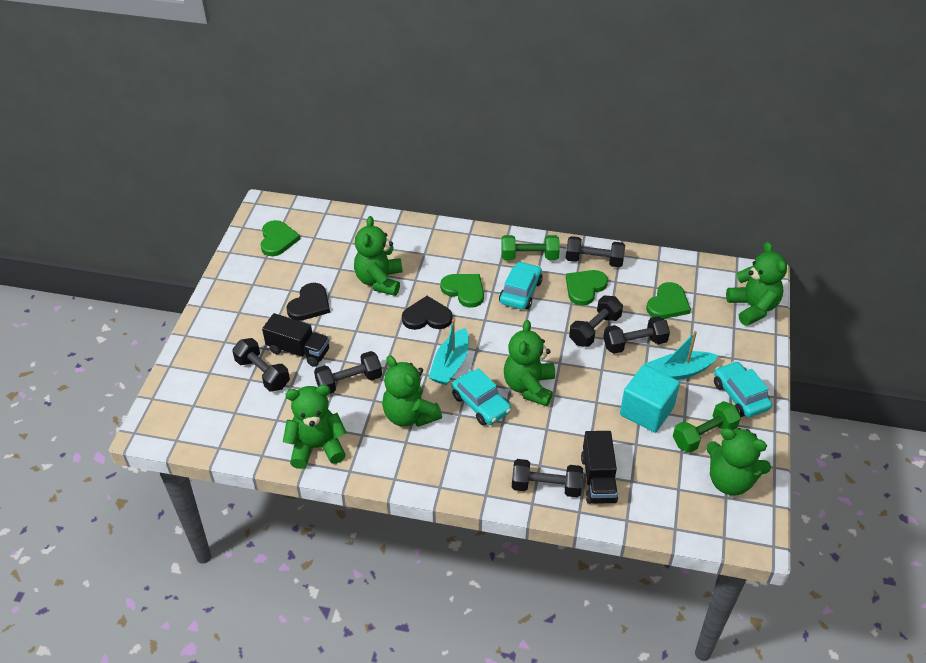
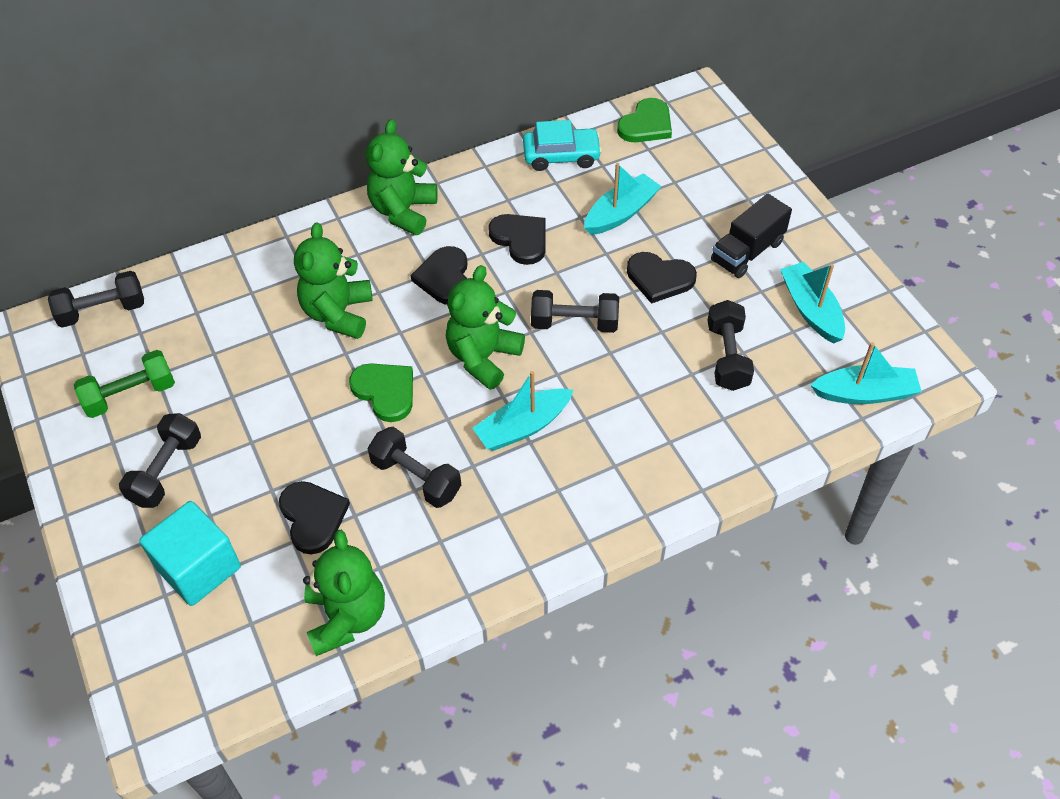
black dumbbell: [232,338,290,392] [314,351,382,394] [512,459,583,497] [566,236,625,267] [569,296,623,347] [603,316,670,354] = 6 -> [48,271,144,328] [119,413,201,508] [367,427,461,508] [531,290,619,333] [708,300,754,391] = 5
black heart: [287,283,330,321] [402,296,453,330] = 2 -> [279,481,350,554] [411,246,468,305] [488,214,546,265] [627,252,697,304] = 4
black truck: [262,313,330,367] [581,431,618,504] = 2 -> [711,194,792,278] = 1
green dumbbell: [502,235,560,260] [673,401,741,453] = 2 -> [74,350,175,418] = 1
green heart: [260,220,300,256] [440,274,484,308] [566,270,608,305] [646,282,691,319] = 4 -> [349,363,413,422] [617,98,672,142] = 2
green teddy bear: [283,385,347,469] [354,216,403,296] [382,355,442,427] [504,320,555,407] [706,428,771,495] [726,242,787,326] = 6 -> [294,222,373,339] [303,530,385,656] [366,119,438,235] [446,265,525,390] = 4
turquoise boat: [428,319,469,385] [645,331,718,380] = 2 -> [472,371,573,451] [584,163,662,235] [780,262,845,343] [810,342,922,404] = 4
turquoise car: [452,368,511,425] [499,261,543,310] [714,361,772,418] = 3 -> [523,120,602,171] = 1

